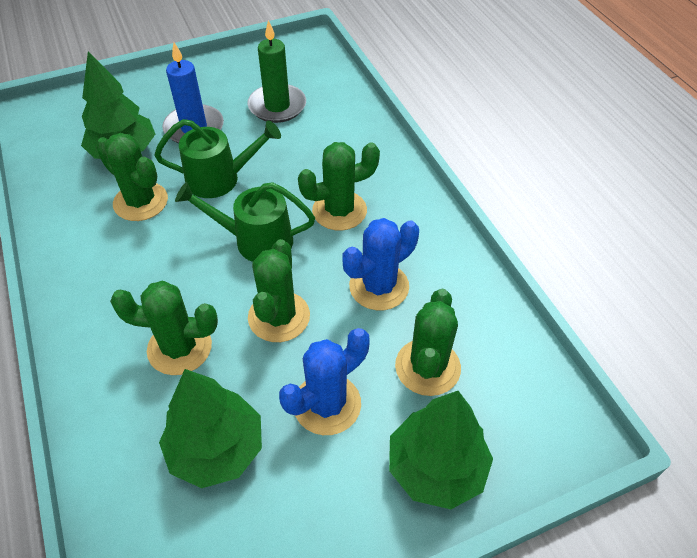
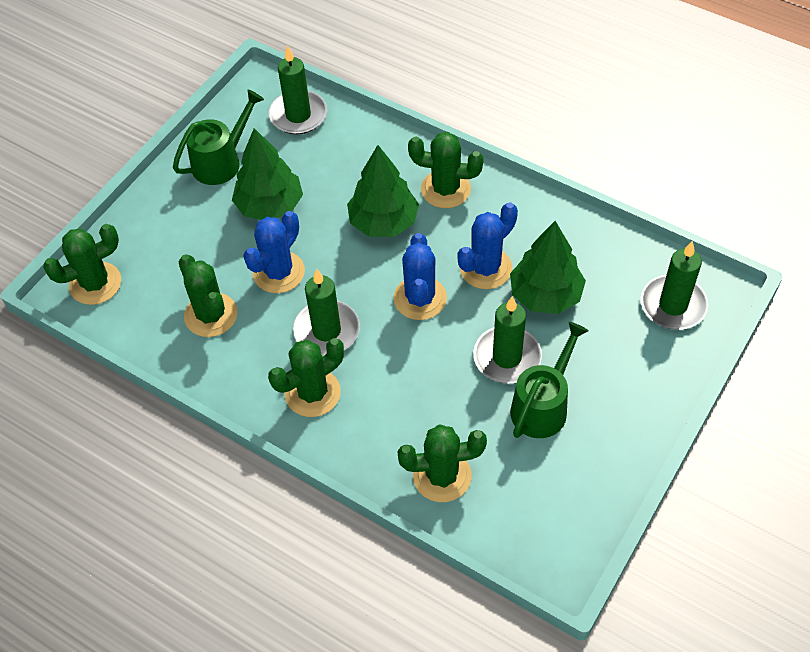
blue cactus: [279,328,370,435] [342,218,419,310] = 2 -> [243,211,305,293] [393,233,447,320] [457,202,518,289] = 3
blue candle: [162,42,224,144] = 1 -> none = 0
green candle: [248,20,306,123] = 1 -> [269,45,327,135] [293,269,360,356] [473,296,542,383] [641,241,708,330] = 4

